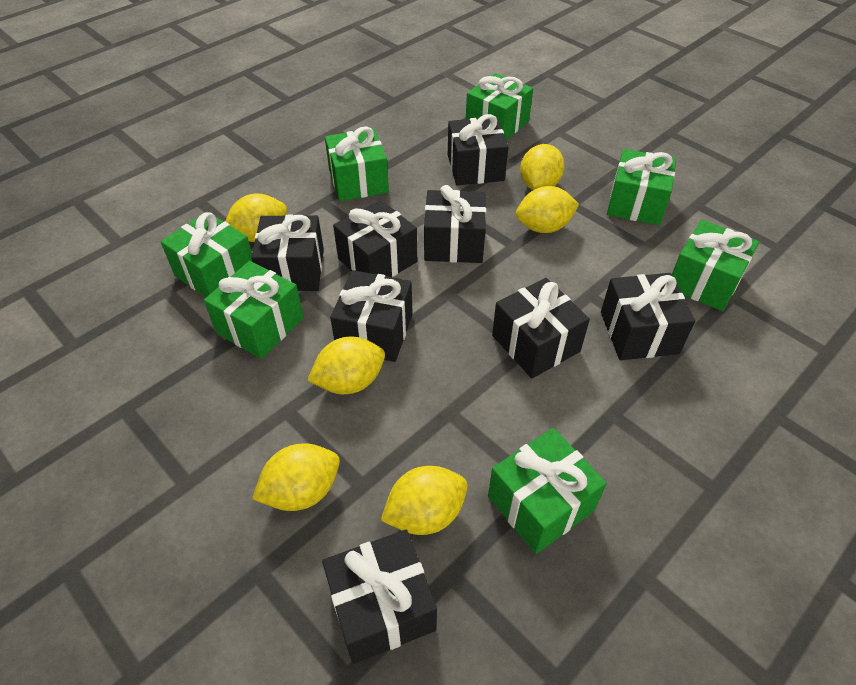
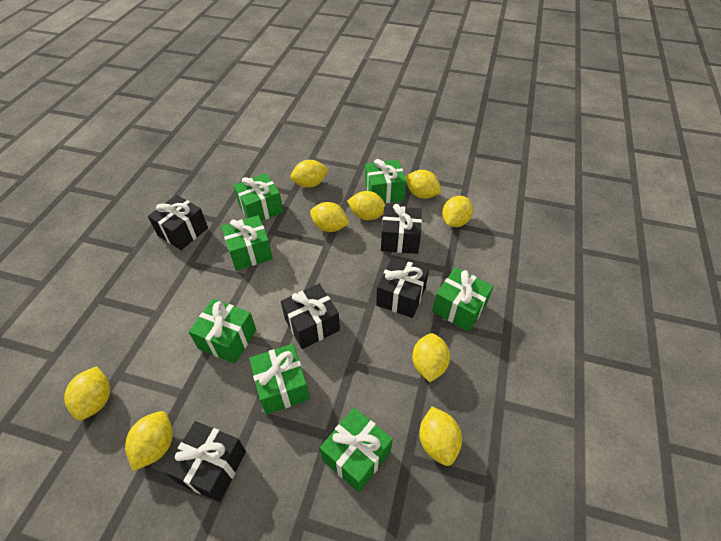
black gift: [251,215,324,291] [322,530,437,664] [330,270,413,362] [333,200,417,277] [424,185,486,263] [448,114,508,185] [492,278,590,378] [601,273,695,360] = 8 -> [148,195,208,250] [164,421,246,502] [281,284,340,349] [376,257,429,318] [381,204,422,254] = 5
yellow lemon: [225,194,287,242] [252,443,340,511] [307,337,385,394] [380,466,468,535] [516,186,579,233] [520,144,565,190] = 6 -> [64,366,110,420] [125,411,173,471] [290,160,329,188] [310,202,349,232] [347,191,386,220] [406,170,441,199] [412,333,450,382] [419,407,462,466] [442,196,473,227] = 9

